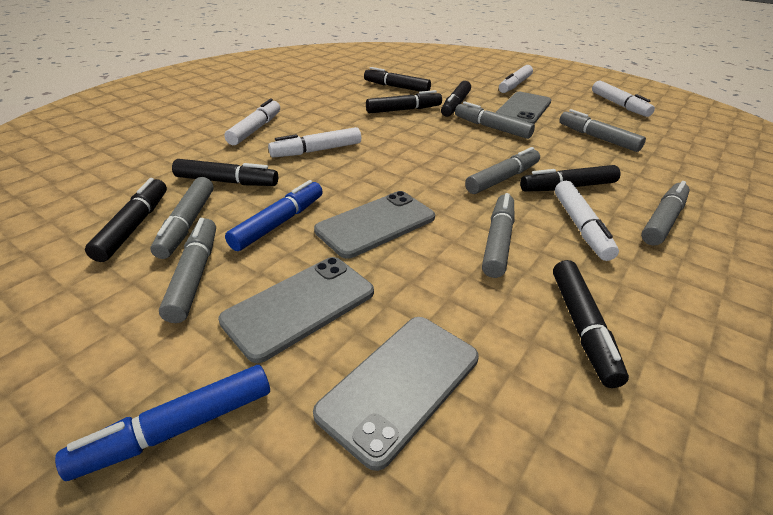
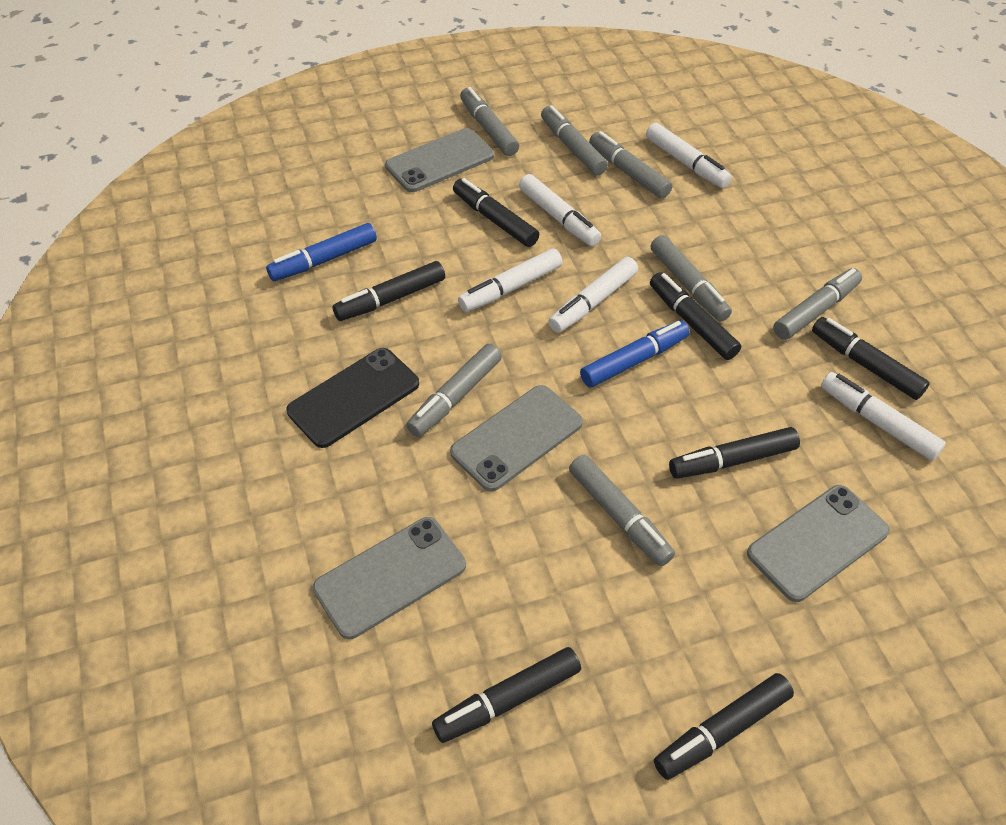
black phone: none = 0 -> [286,348,419,448] = 1

